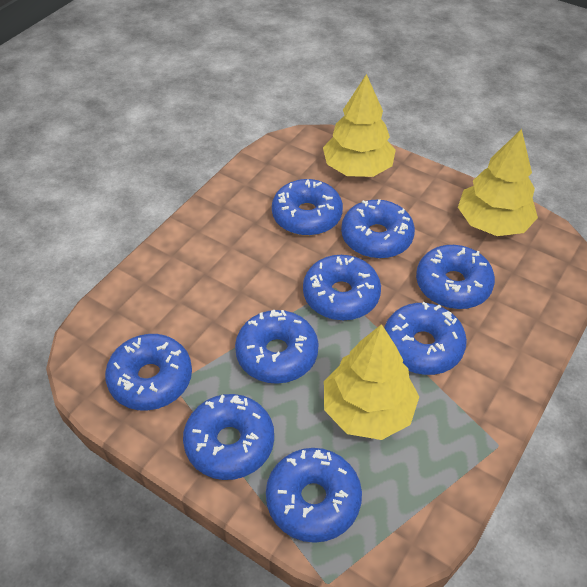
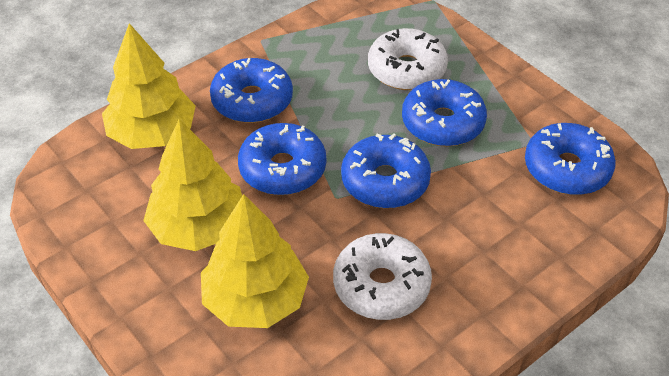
blue donut: [105,334,192,410] [183,394,274,480] [235,310,319,384] [266,448,362,543] [272,179,343,236] [303,255,381,320] [341,199,415,259] [384,302,467,375] [416,245,495,309] = 9 -> [210,58,293,123] [238,123,326,195] [341,134,431,208] [402,79,487,147] [525,123,616,195] = 5
white donut: none = 0 -> [333,233,432,320] [368,28,448,90] = 2

